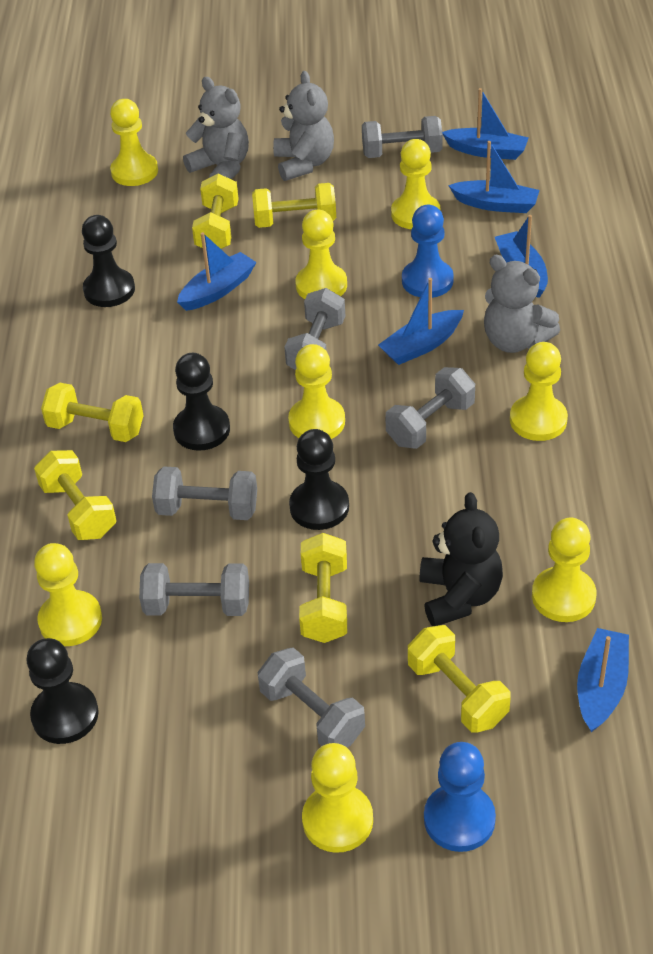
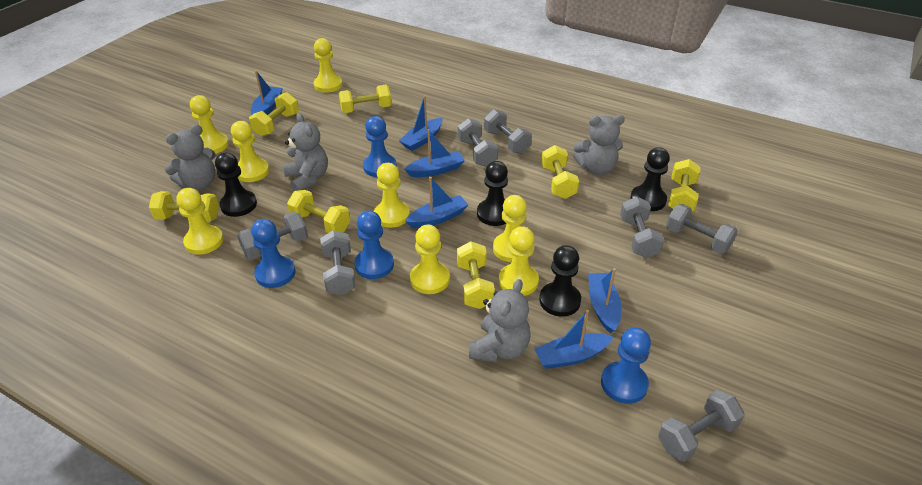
black teddy bear: [419,492,503,626] = 1 -> none = 0
blue pawn: [402,205,454,298] [424,742,496,852] = 2 -> [251,219,296,288] [354,210,394,279] [363,116,397,177] [601,327,651,404] = 4
grey dumbbell: [139,563,249,616] [152,467,257,520] [258,648,365,747] [284,288,345,370] [362,116,443,158] [385,367,475,449] = 6 -> [237,212,308,260] [320,230,356,295] [458,118,498,167] [484,109,532,154] [620,197,664,258] [658,389,745,462] [666,204,738,254] = 7
grey teddy bear: [183,77,249,179] [273,71,334,181] [484,255,560,353] = 3 -> [165,125,216,190] [283,113,328,191] [469,279,531,363] [573,115,625,175] = 4
yellow dumbbell: [34,450,116,540] [41,383,144,442] [192,174,239,249] [252,183,336,228] [299,533,347,643] [408,625,511,733] = 6 -> [149,191,219,222] [249,92,299,136] [287,190,350,233] [339,85,391,113] [457,241,495,309] [541,145,579,199] [668,159,701,211] = 7

